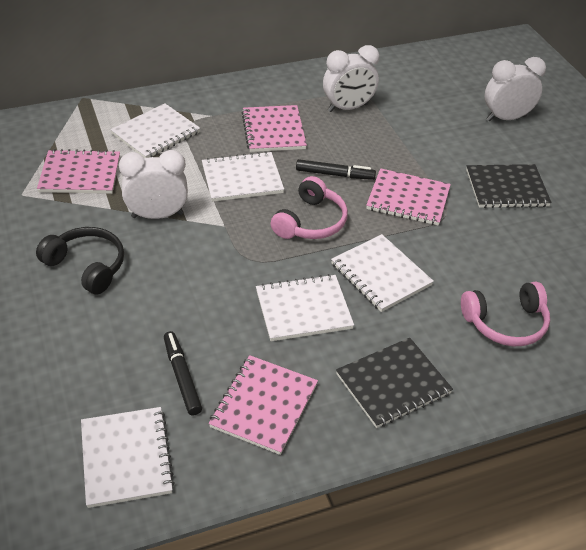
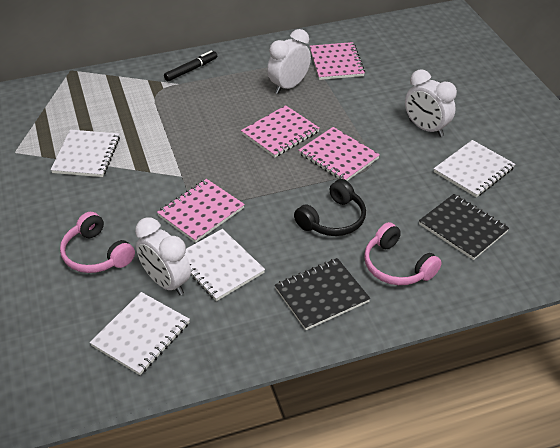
black marker: [164,331,202,415] [296,159,376,180] = 2 -> [164,50,217,81] = 1
white notebook: [81,407,175,508] [111,103,200,158] [202,151,284,202] [256,274,354,341] [331,234,434,312] = 5 -> [51,130,120,177] [90,292,190,375] [185,229,265,301] [434,140,515,197] = 4

